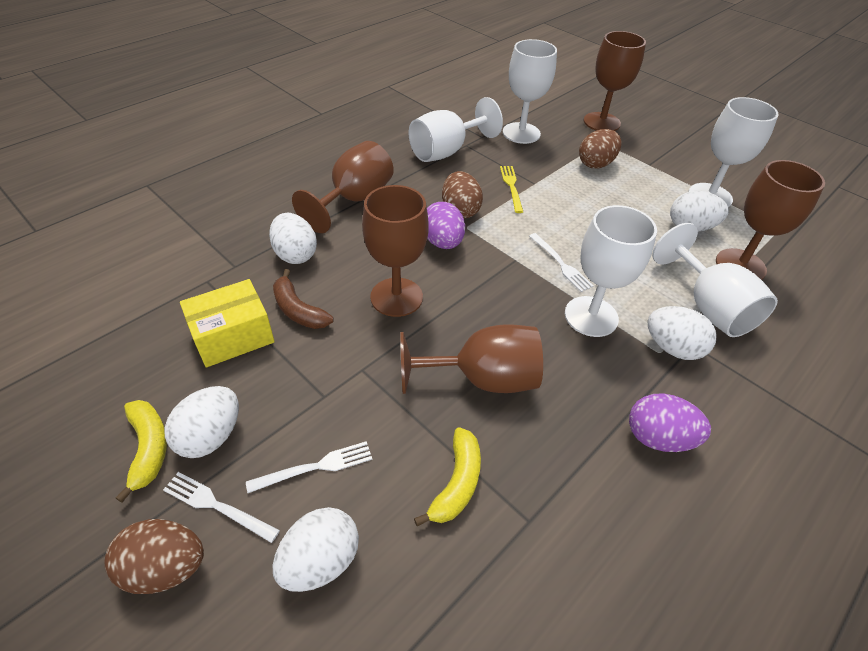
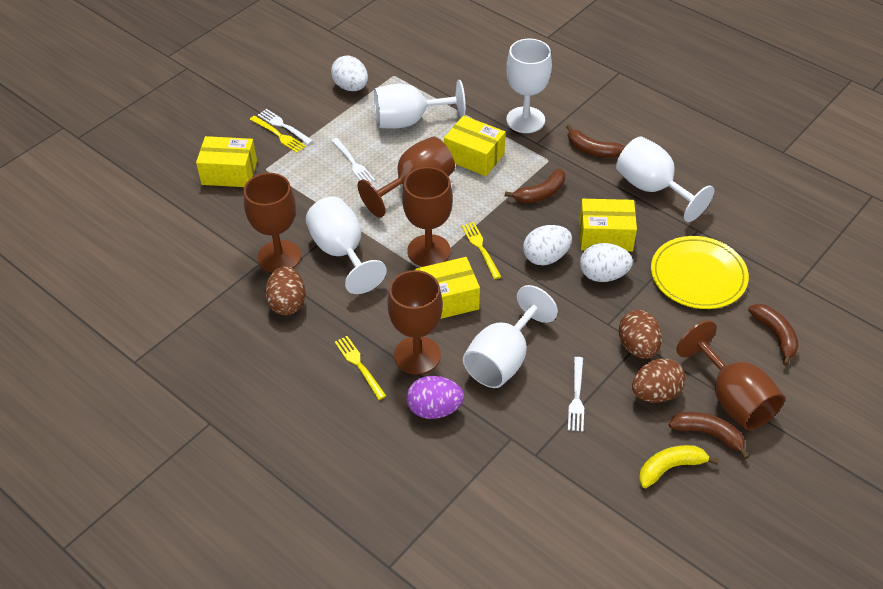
brown banana: [273,269,334,329] = 1 -> [505,169,565,203] [566,124,625,158] [669,412,750,459] [748,304,799,366] = 4
purple egg: [427,202,465,249] [629,393,711,452] = 2 -> [407,376,464,419] = 1
white egg: [165,386,239,458] [269,213,317,264] [272,507,359,592] [648,306,717,360] [670,191,729,232] = 5 -> [331,56,368,91] [523,225,572,265] [580,243,633,282] = 3
yellow banana: [116,400,167,503] [414,427,481,526] = 2 -> [639,445,719,488] = 1
yellow box: [180,279,275,368] = 1 -> [196,136,257,187] [415,257,480,319] [444,115,505,176] [579,199,637,252] = 4
yellow fork: [500,166,523,213] = 1 -> [250,116,306,153] [335,336,386,400] [461,222,502,279] = 3
yellow plate: none = 0 -> [651,236,749,309] = 1

